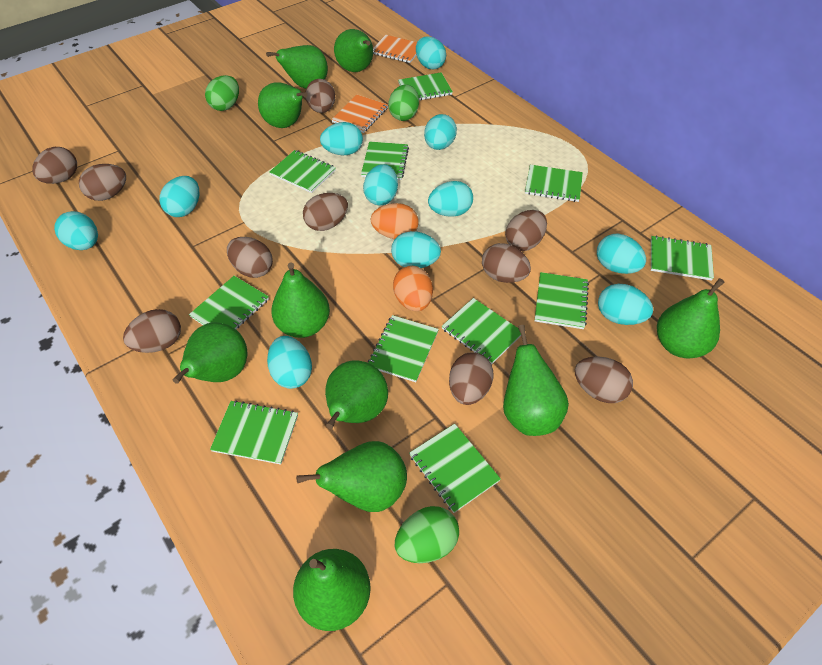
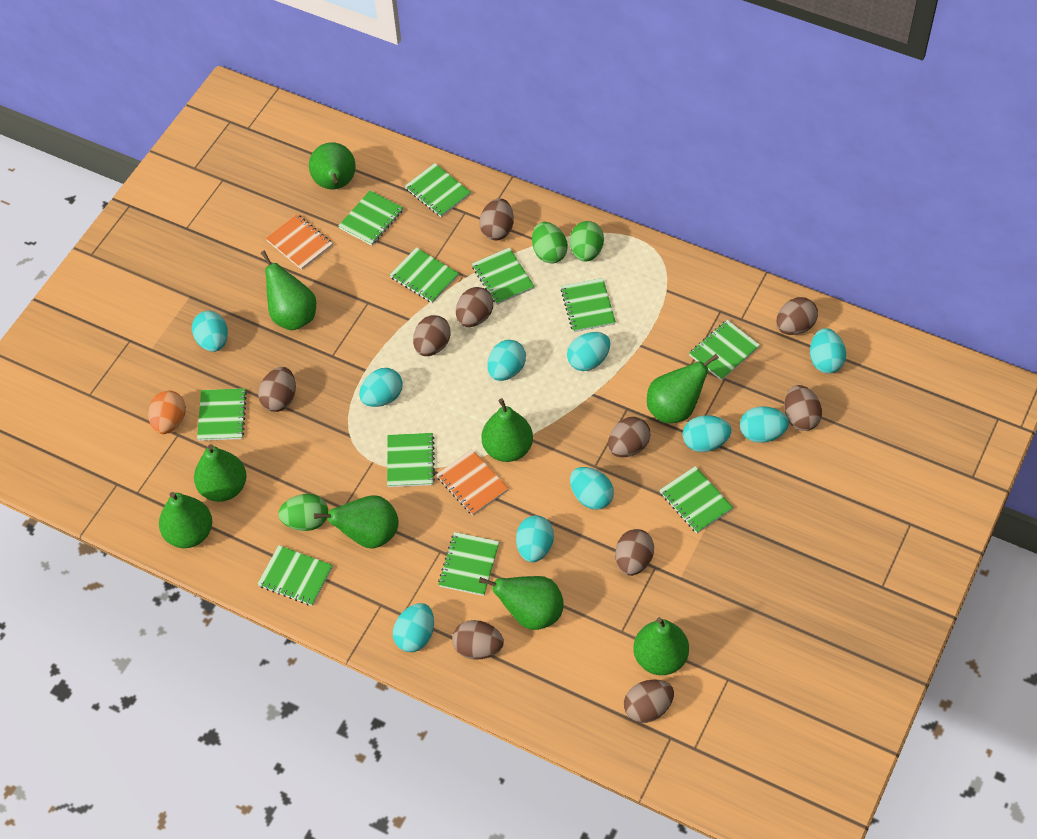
green pear: [173,322,247,384] [258,82,308,128] [266,45,328,89] [271,263,330,338] [293,549,371,631] [296,441,407,512] [325,360,388,429] [334,29,373,72] [503,325,569,436] [657,278,724,359] = 10 -> [159,492,212,548] [194,444,246,502] [261,251,316,330] [309,142,356,189] [314,495,399,548] [479,576,564,630] [481,398,533,462] [633,617,689,675] [647,354,719,423] = 9
orange egg: [371,203,419,239] [393,266,433,311] = 2 -> [148,391,186,434] = 1
turquoise egg: [54,211,98,250] [159,176,200,217] [267,336,312,389] [320,122,363,155] [363,164,398,205] [391,231,441,268] [416,36,446,70] [424,114,457,150] [428,181,473,217] [597,234,646,274] [598,284,653,325] = 11 -> [192,311,228,352] [359,368,403,407] [393,603,434,652] [487,340,526,381] [516,515,554,562] [567,332,610,371] [570,467,614,510] [683,415,731,452] [740,406,789,443] [810,328,846,373] = 10

